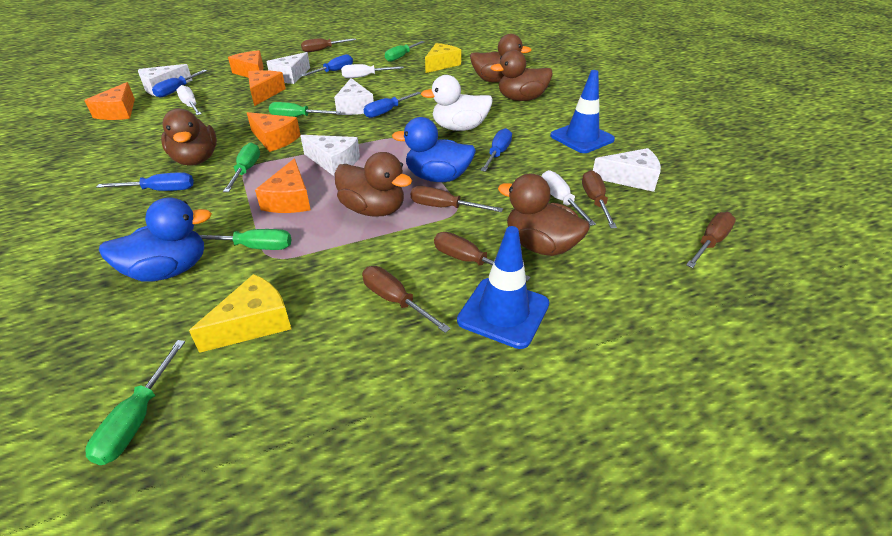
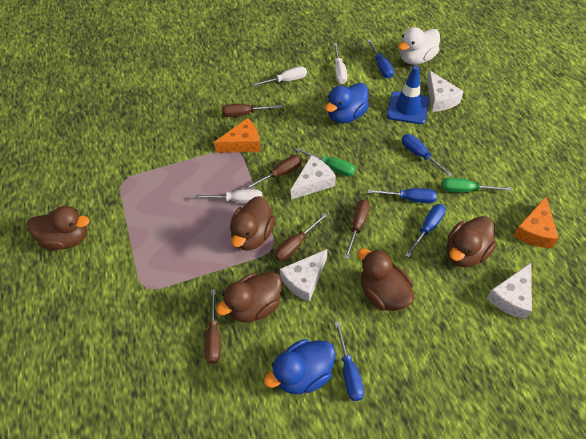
blue traffic cone: [457,226,549,349] [550,70,615,153] = 2 -> [387,65,429,124] = 1
brown screwdriver: [301,38,356,52] [362,266,451,333] [411,186,503,212] [434,232,531,281] [582,170,617,228] [686,212,736,268] = 6 -> [204,289,221,364] [222,104,282,117] [244,155,302,189] [274,213,328,261] [344,199,370,259] = 5
green screwdriver: [85,340,185,465] [199,229,291,250] [223,142,260,192] [269,102,341,117] [385,41,424,62] = 5 -> [295,148,356,177] [441,178,512,193] = 2
orange cheese: [84,82,135,120] [228,50,264,78] [247,112,300,152] [248,70,286,106] [255,158,311,213] = 5 -> [214,118,260,153] [513,197,559,248] = 2
white cheese: [138,64,193,96] [266,52,310,84] [300,135,360,176] [334,78,374,115] [593,148,661,192] = 5 -> [280,249,327,302] [291,156,336,200] [427,71,464,112] [487,263,532,319] = 4
yellow cheese: [189,274,291,353] [425,43,461,73] = 2 -> none = 0

